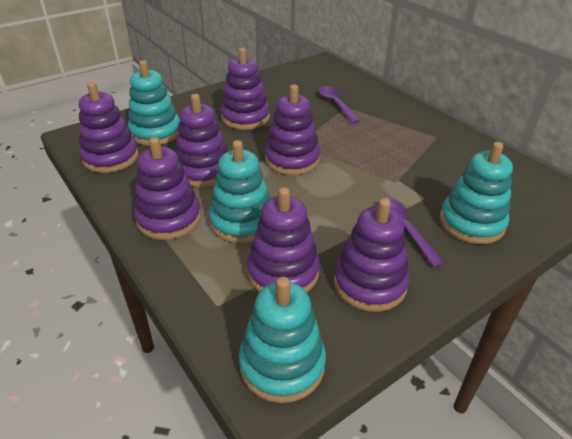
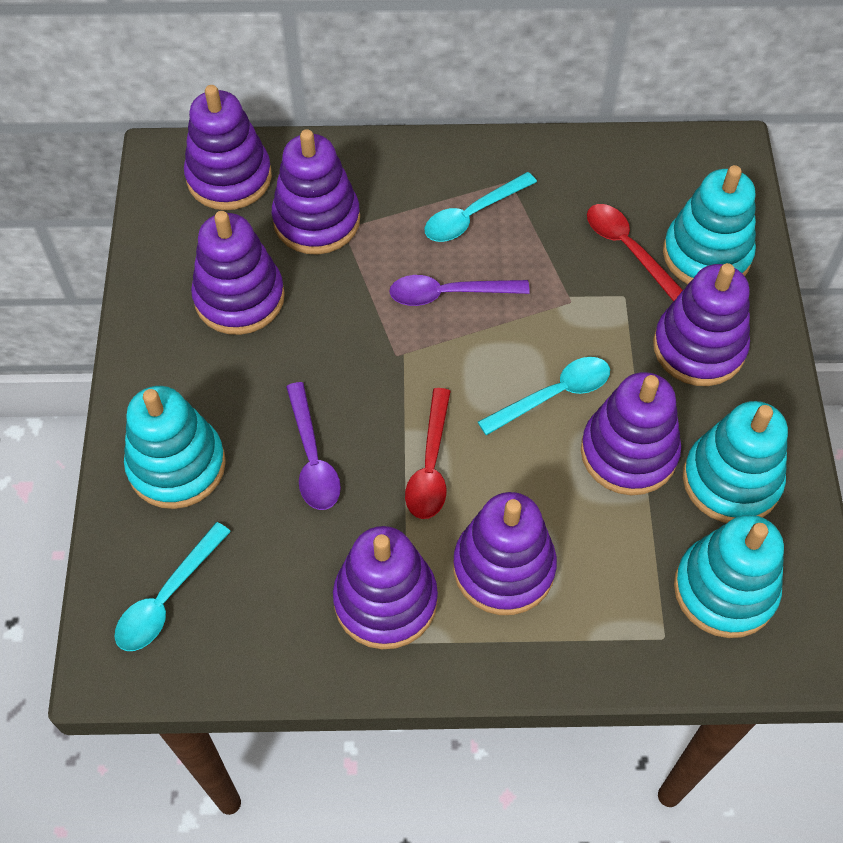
red spoon: none = 0 -> [405,388,451,519] [587,204,683,301] = 2
turquoise spoon: none = 0 -> [115,522,231,651] [425,172,537,242] [478,357,610,436] = 3

